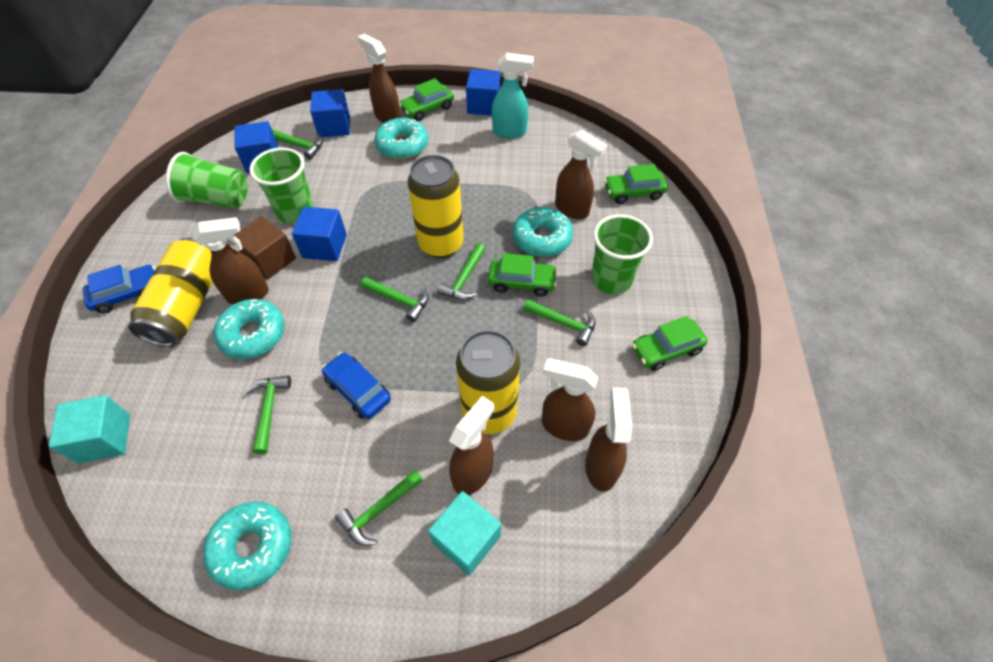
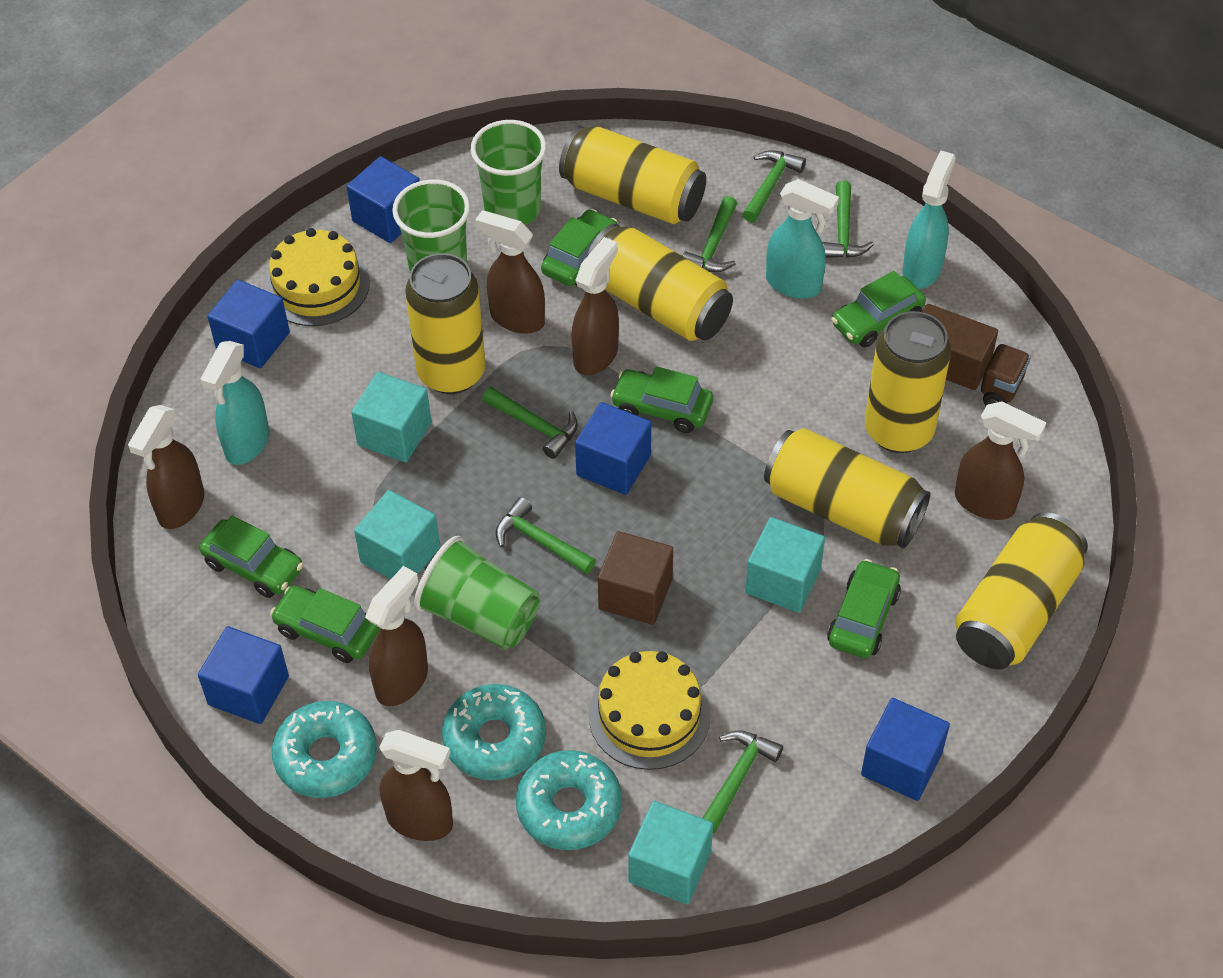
blue car: [83,265,156,314] [322,352,391,419] = 2 -> none = 0
blue cube: [234,121,279,173] [292,206,347,261] [310,89,350,137] [466,69,501,116] = 4 -> [198,626,289,724] [207,280,290,368] [347,156,420,243] [575,402,651,495] [861,698,950,801] = 5
brown truck: none = 0 -> [922,304,1031,405] = 1
green car: [399,78,454,121] [488,253,558,297] [604,164,668,204] [632,316,708,371] = 4 -> [199,515,303,598] [270,586,380,663] [541,209,618,286] [610,366,713,433] [827,559,901,658] [831,271,926,348] = 6
turquoise cube: [49,395,130,464] [428,491,501,575] = 2 -> [351,372,431,463] [354,490,440,579] [628,801,713,905] [745,517,825,613] = 4
turquoise donut: [203,502,292,590] [214,299,285,359] [374,118,428,160] [513,207,573,257] = 4 -> [272,701,377,798] [442,684,546,780] [516,750,622,850] = 3
turquoise spray bottle: [492,52,534,139] = 1 -> [201,341,269,465] [766,179,839,299] [902,150,956,289] = 3
yellow cake: none = 0 -> [264,228,370,326] [589,651,711,770] = 2
yellow can: [128,237,213,347] [408,155,464,258] [456,330,520,434] = 3 -> [405,253,485,394] [559,126,706,224] [587,224,733,341] [764,428,930,548] [865,311,951,453] [955,512,1088,669] = 6

